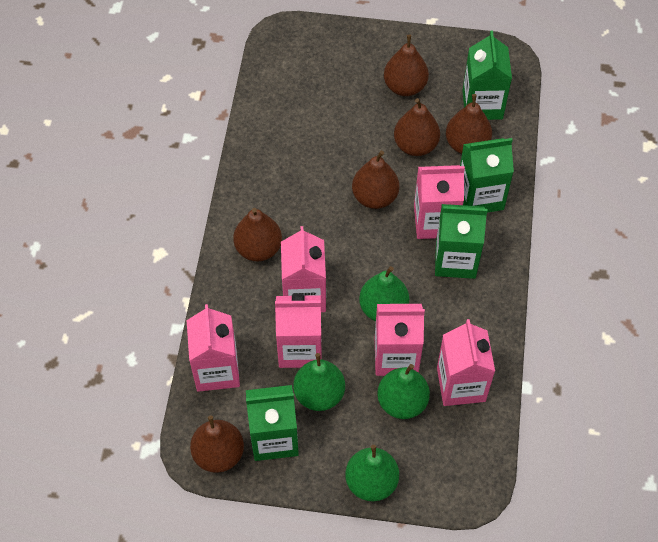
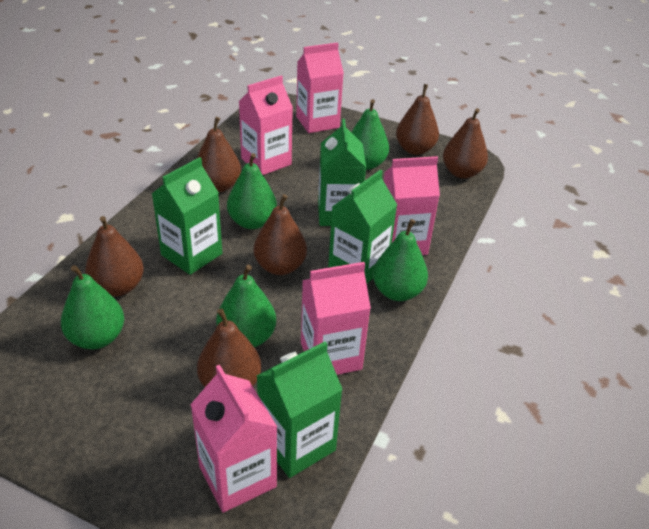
green pear: [293,353,345,411] [345,445,399,501] [359,266,409,321] [377,364,430,419] = 4 -> [61,265,124,349] [216,265,276,347] [227,153,277,229] [351,99,389,170] [373,219,428,301] = 5
pink carton: [187,304,240,392] [275,293,322,368] [281,226,326,312] [375,304,425,376] [414,165,465,239] [437,319,495,406] = 6 -> [190,365,277,513] [239,75,293,175] [296,42,344,133] [301,262,371,375] [384,156,440,255] = 5

